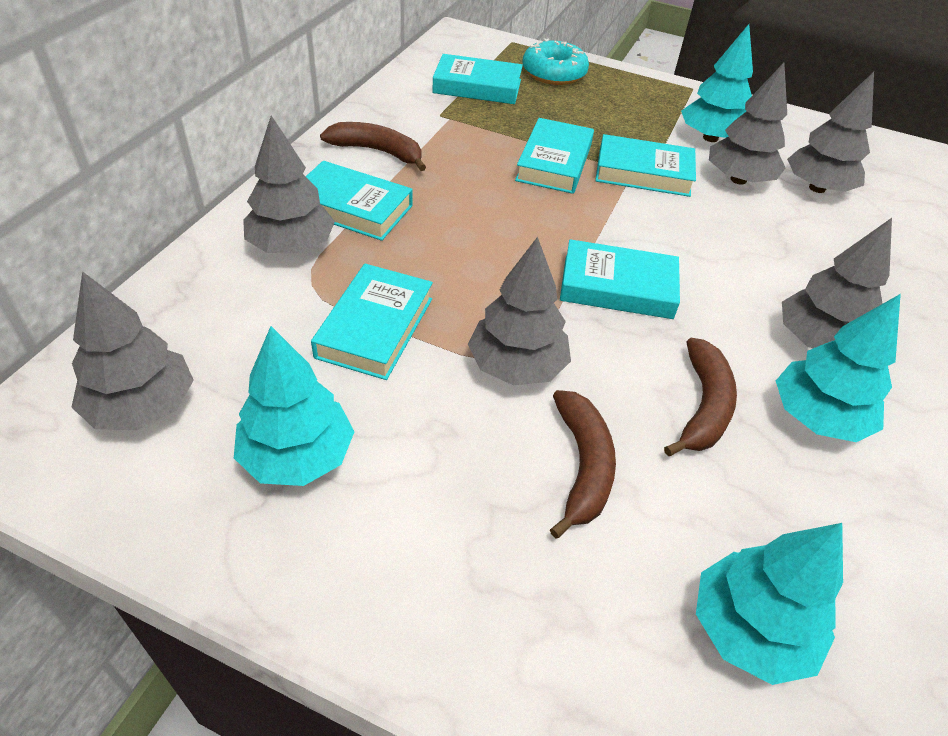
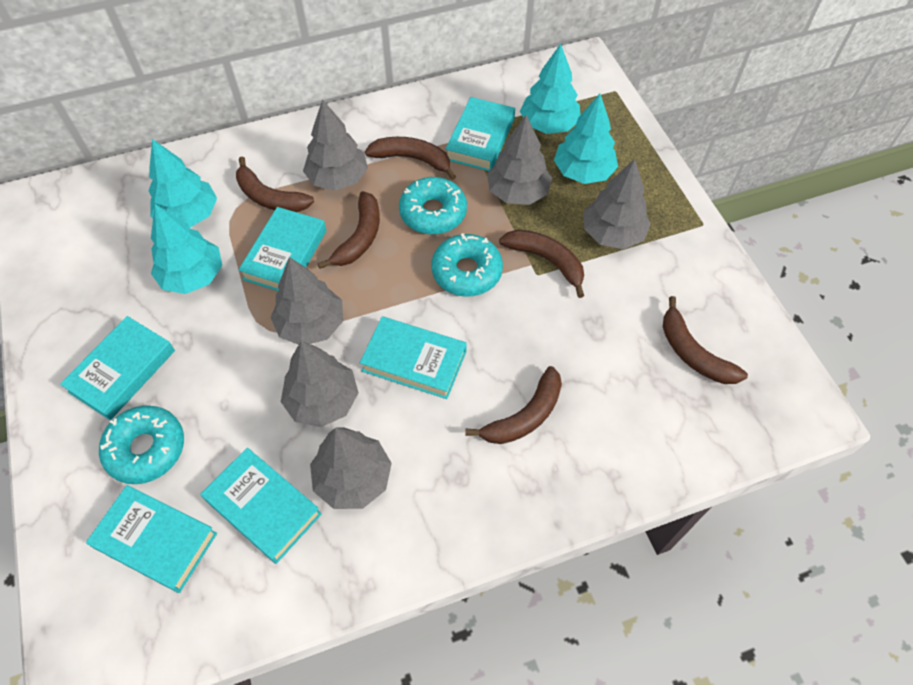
brown banana: [320,122,426,171] [550,390,616,538] [664,338,737,456] = 3 -> [236,156,314,212] [317,191,380,269] [365,137,456,180] [465,366,562,444] [499,230,584,298] [663,296,748,384] = 6
turquoise donut: [522,38,589,85] = 1 -> [99,406,184,484] [399,177,467,234] [431,233,503,296] = 3

